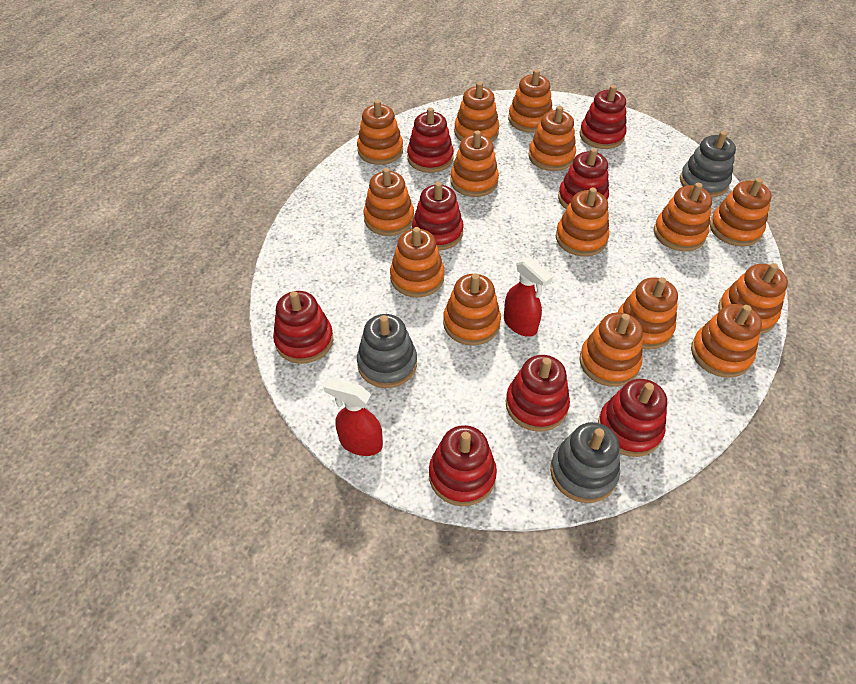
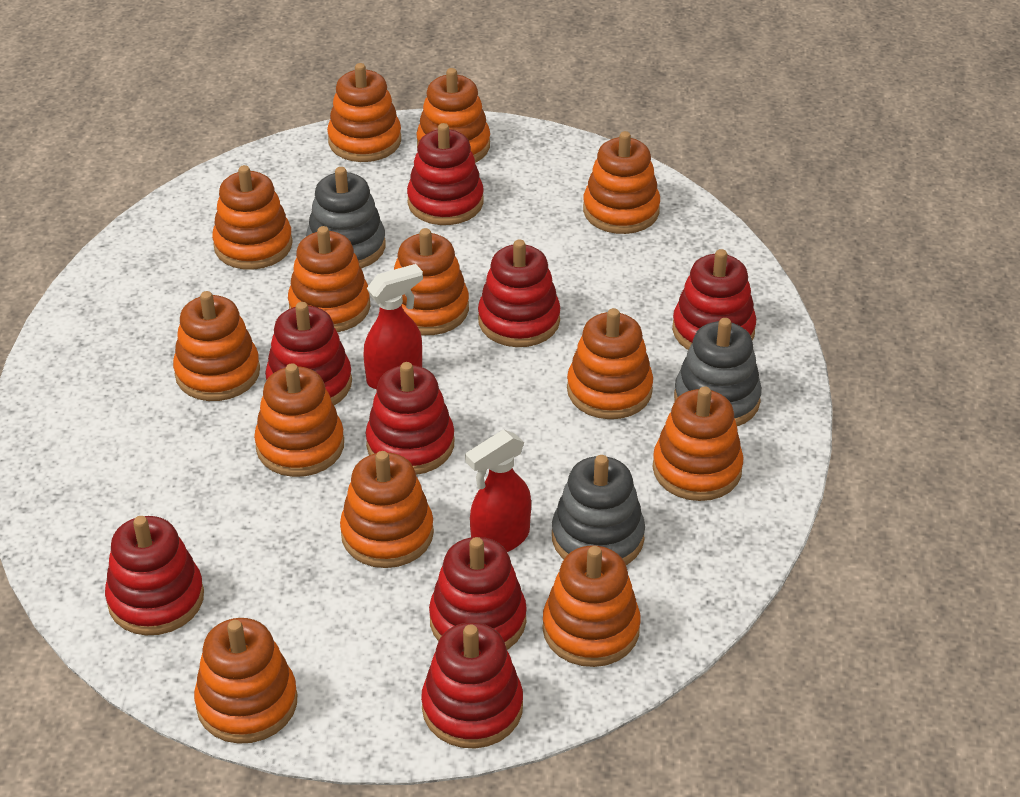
orange stacking toy: [357,100,403,165] [363,168,414,236] [390,227,445,298] [443,273,501,346] [450,131,499,197] [454,82,499,142] [508,69,553,133] [529,106,576,171] [556,188,609,257] [579,312,643,387] [618,277,678,350] [654,183,712,251] [691,304,762,378] [710,178,771,247] [718,263,788,334] = 15 -> [173,291,260,401] [194,618,297,744] [212,165,293,270] [254,363,344,477] [288,226,370,332] [327,63,401,162] [340,451,434,568] [394,228,469,335] [416,68,490,163] [542,545,640,667] [567,308,653,419] [583,131,660,234] [653,386,743,501] = 13

